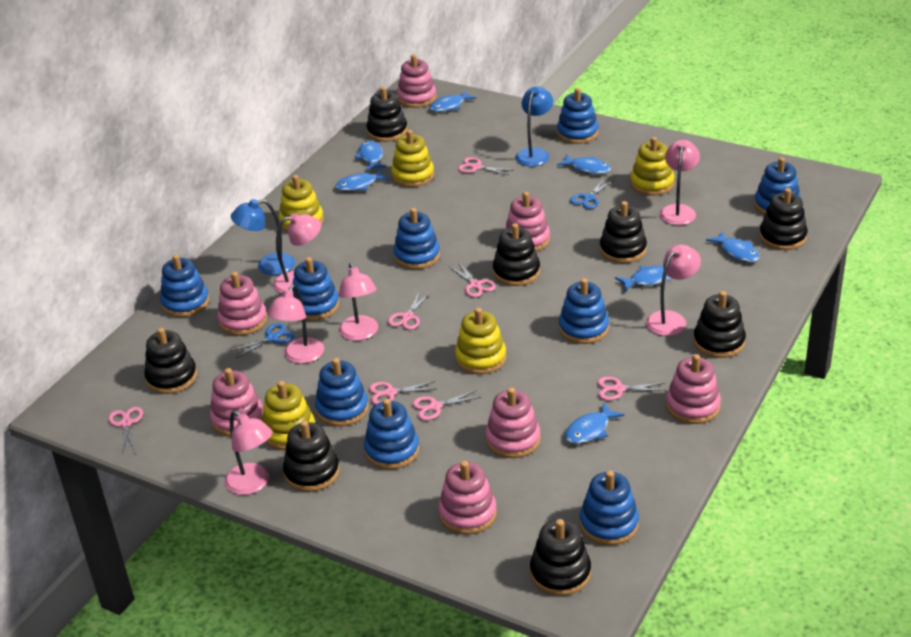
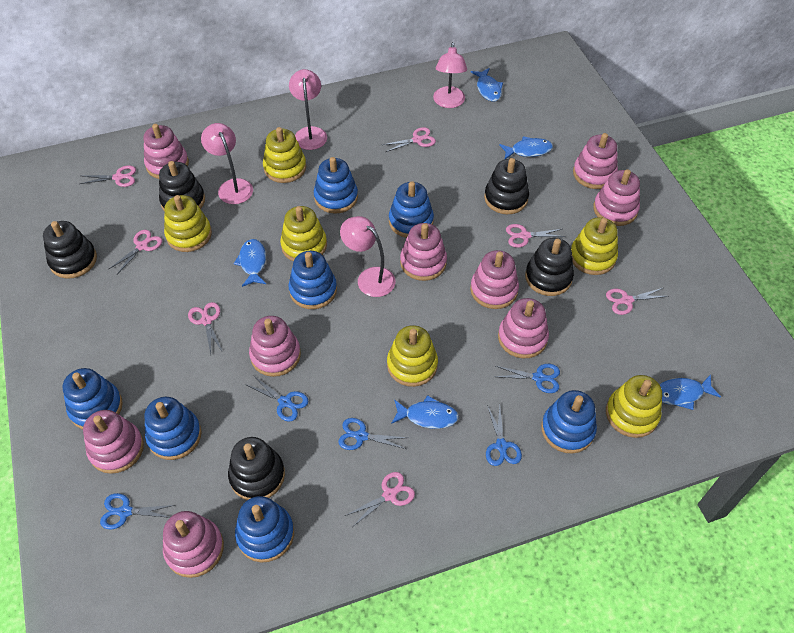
black stacking toy: [144,328,197,394] [283,420,340,492] [367,87,407,142] [493,223,540,286] [530,519,591,596] [600,201,647,263] [693,291,746,358] [759,188,808,250] = 8 -> [43,221,97,279] [159,161,205,210] [228,437,285,500] [484,158,529,214] [525,238,574,296] = 5
blue fish: [335,169,390,191] [355,141,386,171] [429,90,476,112] [557,154,611,174] [565,403,624,444] [615,265,672,292] [706,231,759,262] = 7 -> [234,239,266,287] [391,395,459,429] [471,68,503,102] [499,136,553,159] [659,375,721,410] = 5
blue lamp: [231,199,295,275] [515,86,553,166] = 2 -> none = 0
blue scissors: [232,323,294,358] [570,179,612,209] = 2 -> [100,493,175,530] [245,375,308,422] [338,418,408,450] [486,405,522,466] [495,364,560,393] = 5
blue stacking toy: [160,254,209,317] [292,257,339,321] [315,358,369,426] [364,399,419,469] [393,208,440,269] [557,88,598,144] [559,278,609,344] [580,470,639,545] [754,157,801,215] = 9 -> [62,368,123,429] [145,397,201,460] [235,496,294,562] [288,251,337,309] [314,157,358,214] [389,181,434,238] [541,390,597,454] = 7
pink lamp: [225,410,273,495] [267,285,324,364] [273,213,321,294] [339,263,378,341] [646,245,701,336] [660,140,700,225] = 6 -> [201,123,253,204] [289,69,327,150] [340,216,395,297] [433,42,467,108] = 4
pink stacking toy: [210,368,263,437] [217,272,267,336] [397,54,437,108] [438,461,497,535] [486,387,541,458] [505,192,550,251] [666,354,721,424] = 7 -> [83,410,144,474] [144,124,189,179] [163,511,224,578] [249,316,301,377] [400,223,447,281] [470,250,519,309] [498,298,549,358] [573,133,618,189] [593,169,640,226] = 9
yellow stacking toy: [262,381,315,450] [279,175,324,232] [391,130,434,187] [455,308,506,374] [630,137,675,196] = 5 -> [164,195,212,252] [263,127,306,183] [280,206,327,262] [387,325,438,387] [571,217,618,275] [606,375,662,438] = 6

